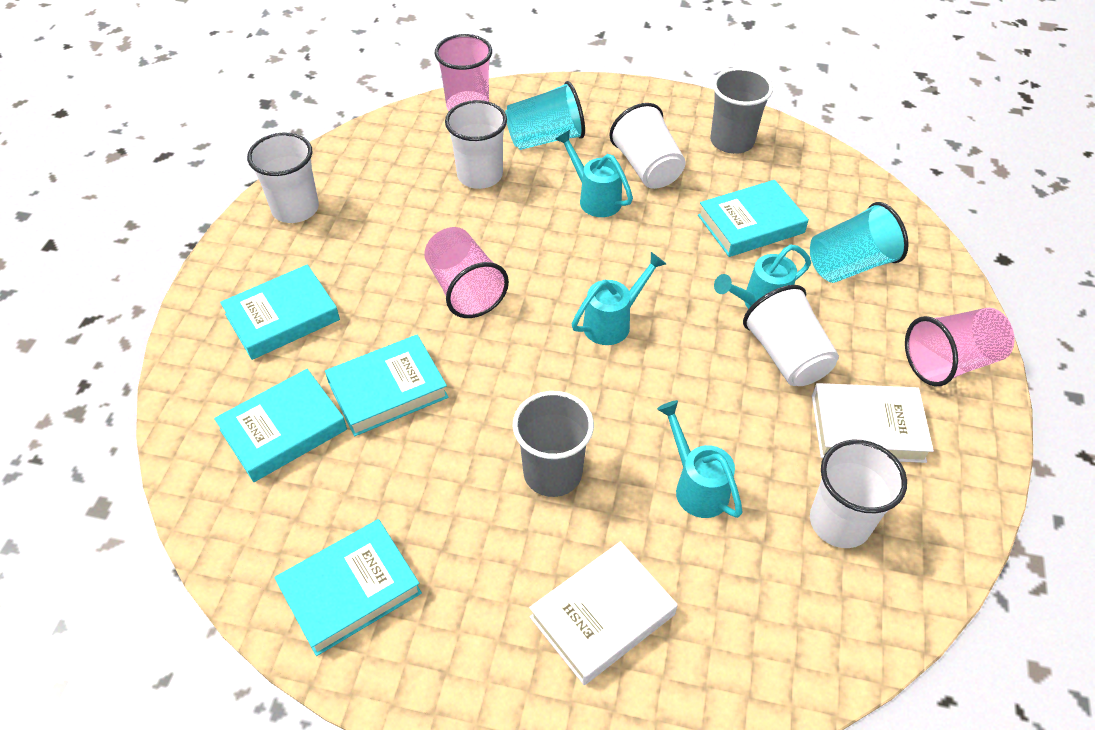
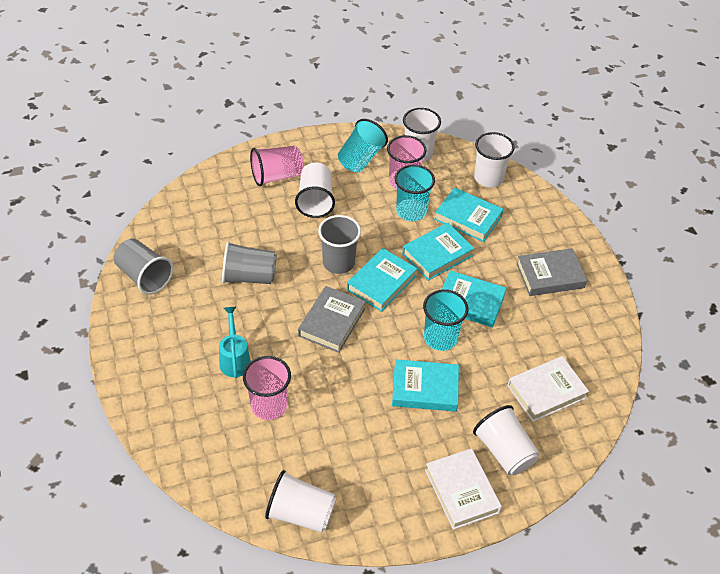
grey book: none = 0 -> [298,286,366,353] [516,248,587,296] = 2
grey cup: [513,391,594,497] [710,67,773,154] = 2 -> [114,239,173,294] [222,241,277,284] [318,215,361,274] = 3
turquoise cup: [505,81,585,150] [810,202,909,283] = 2 -> [338,119,388,172] [395,165,435,221] [423,289,468,351] = 3
turquoise watering can: [555,130,633,217] [572,252,666,345] [657,400,742,518] [714,244,811,309] = 4 -> [219,307,251,378] = 1

